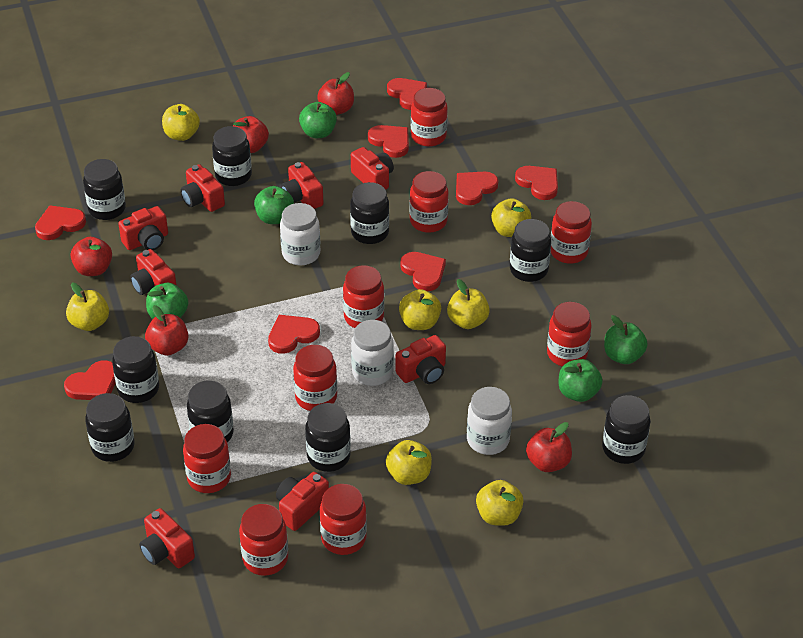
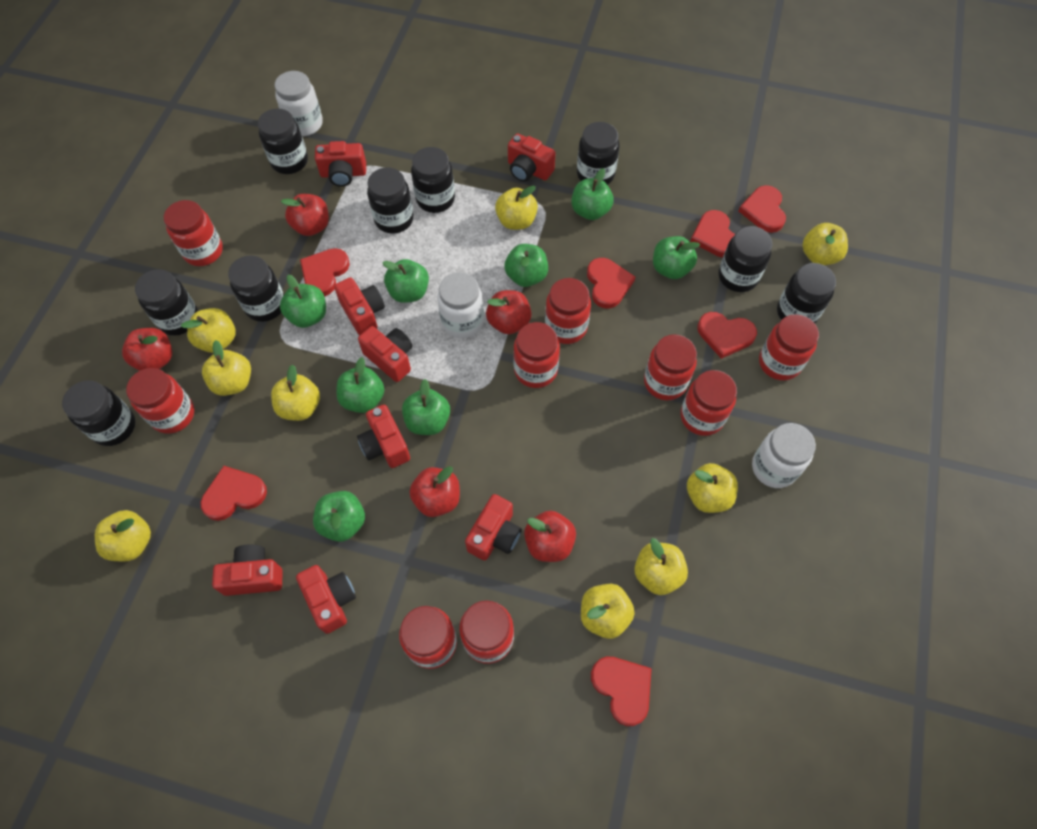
green apple: [146,283,188,319] [254,186,294,224] [299,102,337,138] [559,359,603,402] [604,315,648,364] = 5 -> [280,275,326,328] [313,491,365,542] [336,357,385,413] [382,259,429,303] [402,379,450,435] [504,244,548,287] [571,168,614,220] [653,236,700,279] = 8
red heart: [35,205,86,240] [64,360,116,400] [268,315,320,354] [368,125,409,158] [387,78,427,110] [400,252,446,291] [456,172,498,205] [515,166,558,200] = 8 -> [201,466,267,521] [300,248,350,296] [587,258,635,308] [591,657,652,726] [690,210,735,258] [697,312,757,359] [739,185,786,233] = 7
yellow apple: [66,283,109,331] [162,104,200,141] [386,440,432,485] [399,289,441,330] [447,279,490,329] [476,480,524,526] [491,198,531,237] = 7 -> [95,510,151,562] [181,308,236,353] [202,340,251,396] [271,365,320,421] [495,186,538,230] [581,584,635,639] [634,538,688,595] [687,463,738,513] [802,223,848,265] = 9

